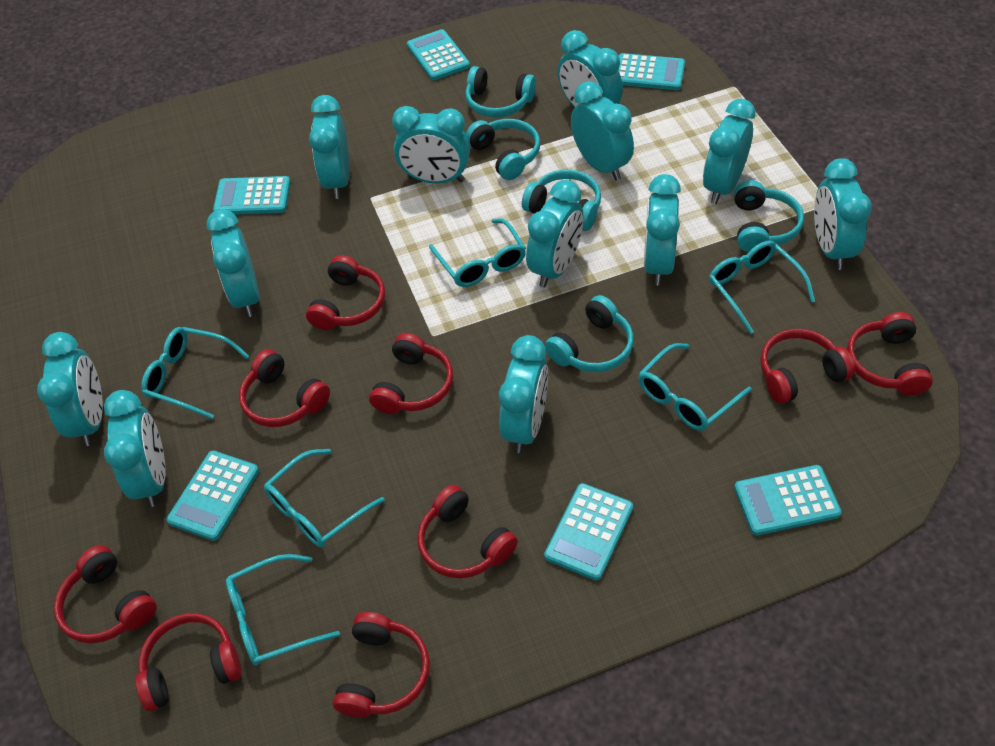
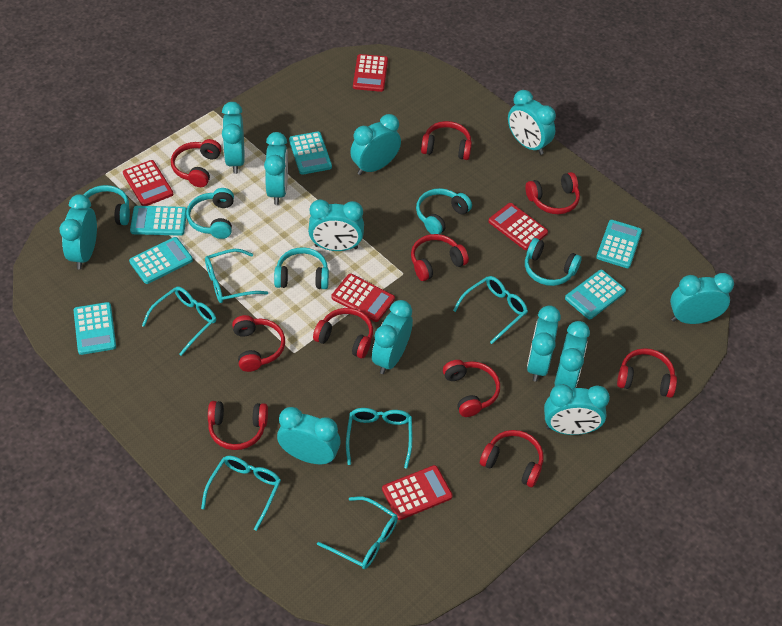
red calculator: none = 0 -> [123,160,173,206] [331,274,395,322] [353,54,388,92] [382,465,453,520] [488,203,548,250] = 5
red headphones: [54,545,157,643] [136,613,242,711] [239,349,330,427] [306,255,385,330] [333,612,430,717] [369,333,453,414] [417,485,518,578] [760,329,855,404] [847,312,933,395] = 9 -> [171,139,222,187] [208,401,268,450] [232,315,285,372] [313,308,373,358] [411,234,469,281] [421,121,472,160] [443,360,500,417] [480,430,543,487] [526,172,580,214] [617,348,677,398] = 10

